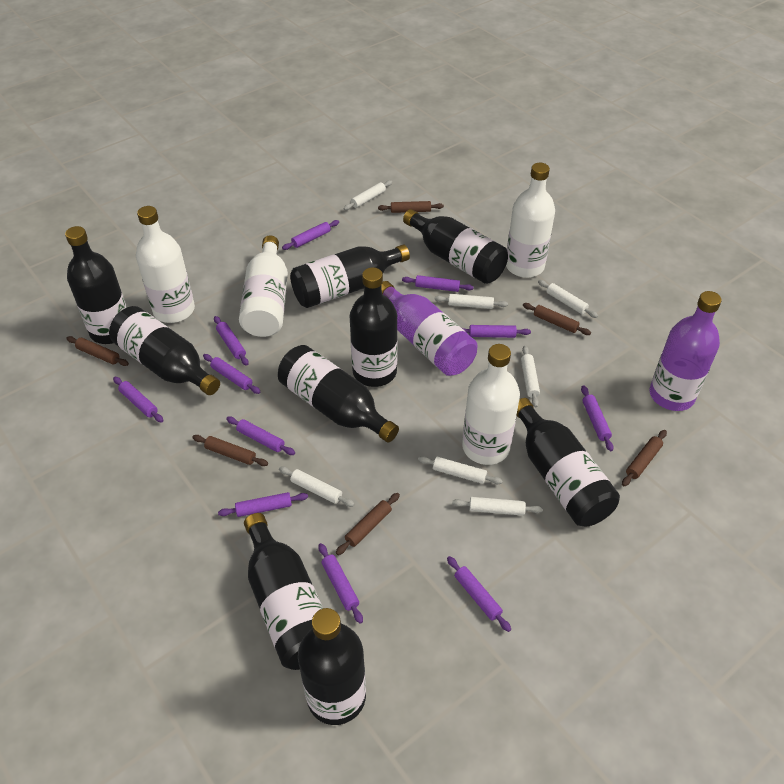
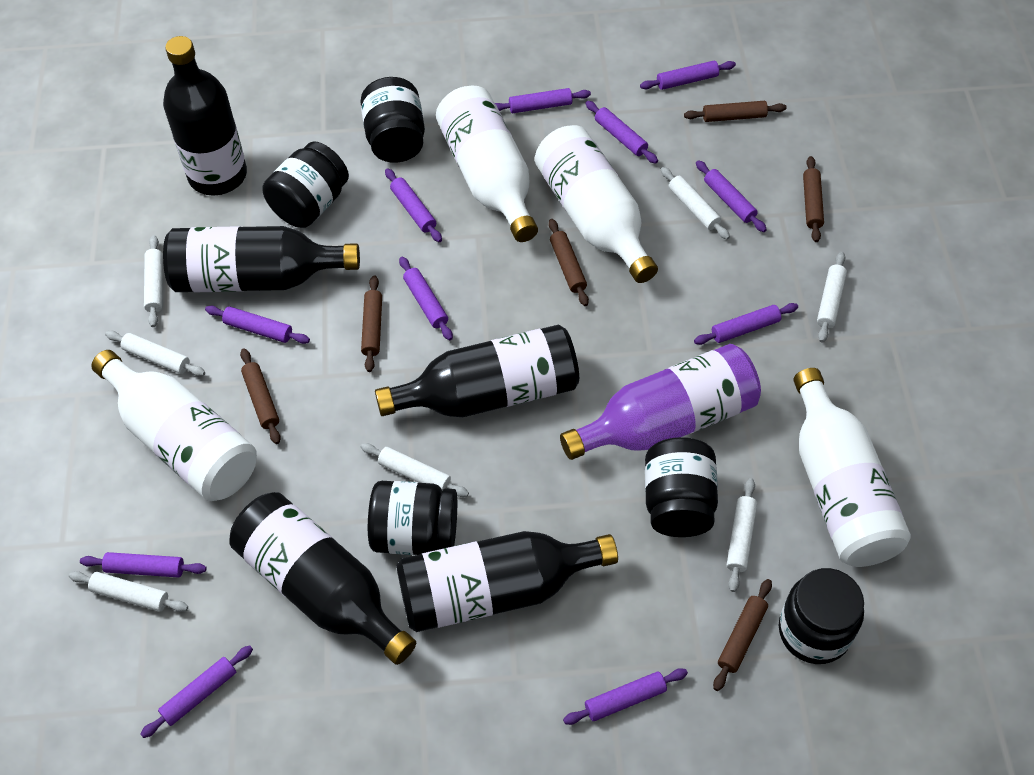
black bottle: [65,226,127,344] [109,306,220,395] [244,513,323,670] [278,345,399,442] [290,244,410,308] [298,608,366,725] [350,267,398,387] [403,209,508,284] [516,398,620,527] = 9 -> [163,36,247,195] [163,226,360,292] [230,492,416,665] [375,325,579,417] [396,531,618,632] = 5
black jar: none = 0 -> [262,141,349,228] [360,77,425,163] [368,481,457,555] [645,437,718,537] [779,568,864,664] = 5
purple bottle: [381,281,478,376] [649,291,722,411] = 2 -> [560,344,761,460] = 1

